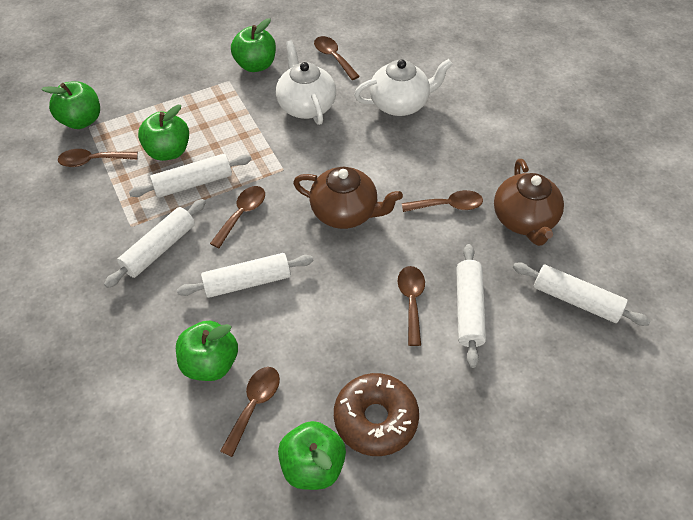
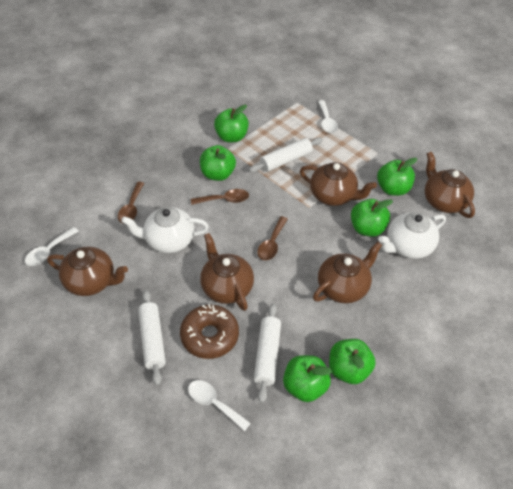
brown spoon: [58,149,138,167] [210,186,265,248] [220,367,280,457] [314,36,360,80] [398,266,425,346] [402,190,483,212] = 6 -> [118,182,144,224] [191,189,249,205] [257,216,288,260] = 3
brown teapot: [293,167,403,229] [494,159,564,246] = 2 -> [47,247,128,296] [200,233,254,311] [300,162,377,206] [313,242,382,303] [425,152,475,218] = 5
green apple: [41,81,100,129] [138,105,189,161] [176,321,238,381] [231,18,276,72] [278,421,346,490] = 5 -> [200,145,236,181] [214,105,249,143] [283,355,332,402] [329,339,376,384] [351,199,393,237] [377,158,417,196] = 6
white rolling pin: [104,199,206,288] [129,154,252,198] [177,253,314,298] [456,244,486,368] [513,262,650,326] = 5 -> [138,290,166,385] [249,137,323,173] [254,303,281,403] = 3
white spoon: none = 0 -> [25,227,79,266] [188,380,251,431] [318,100,338,133] = 3

